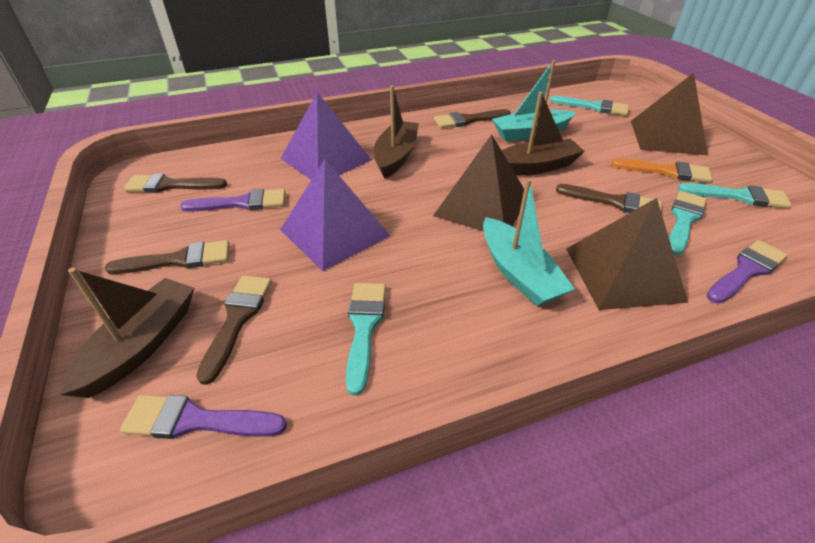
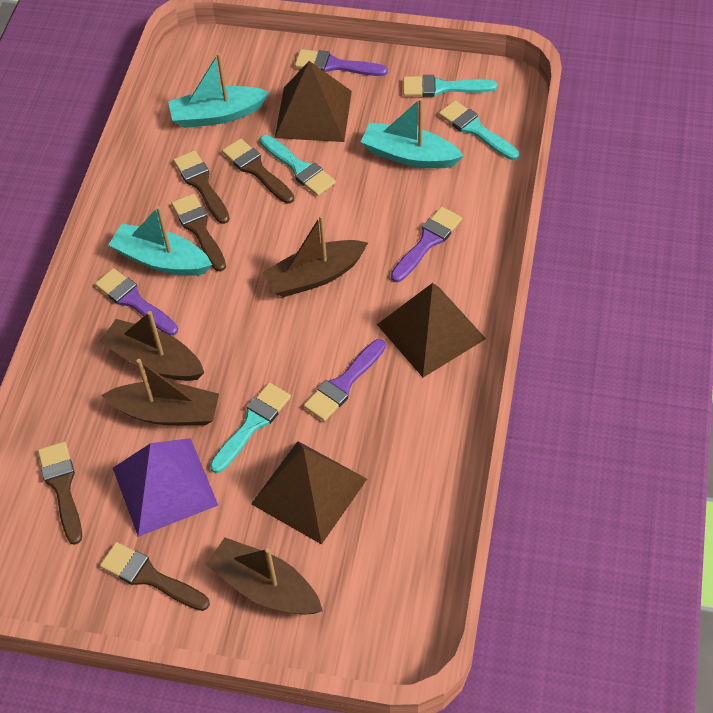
brown boat: [60,268,195,398] [374,85,419,179] [501,92,585,176] = 3 -> [99,311,204,381] [102,359,219,425] [205,538,323,615] [262,215,368,297] = 4
orange brush: [611,158,713,183] = 1 -> none = 0
purple brush: [120,395,287,439] [180,189,285,212] [706,240,787,304] = 3 -> [95,268,178,336] [295,49,388,76] [304,339,386,421] [391,207,462,282] = 4
purple pyramid: [280,92,372,180] [280,159,390,271] = 2 -> [113,438,218,537] = 1
turquoise boat: [483,178,575,306] [492,60,576,142] = 2 -> [108,206,212,276] [168,53,269,128] [361,98,464,168] = 3

